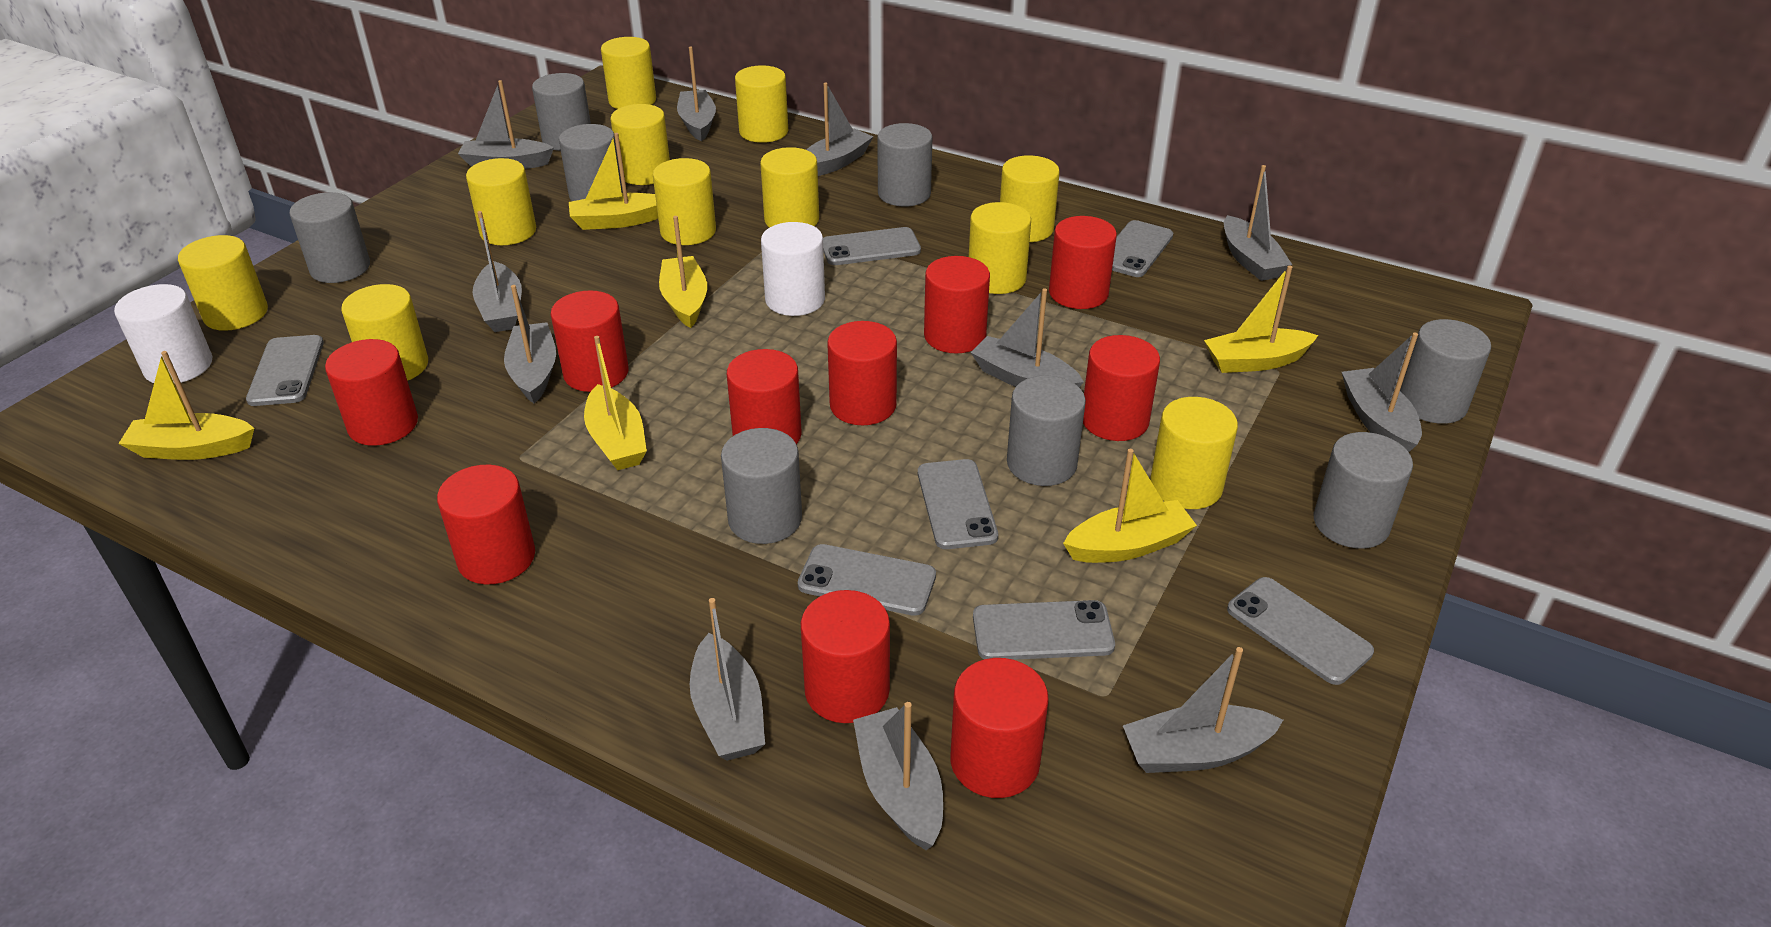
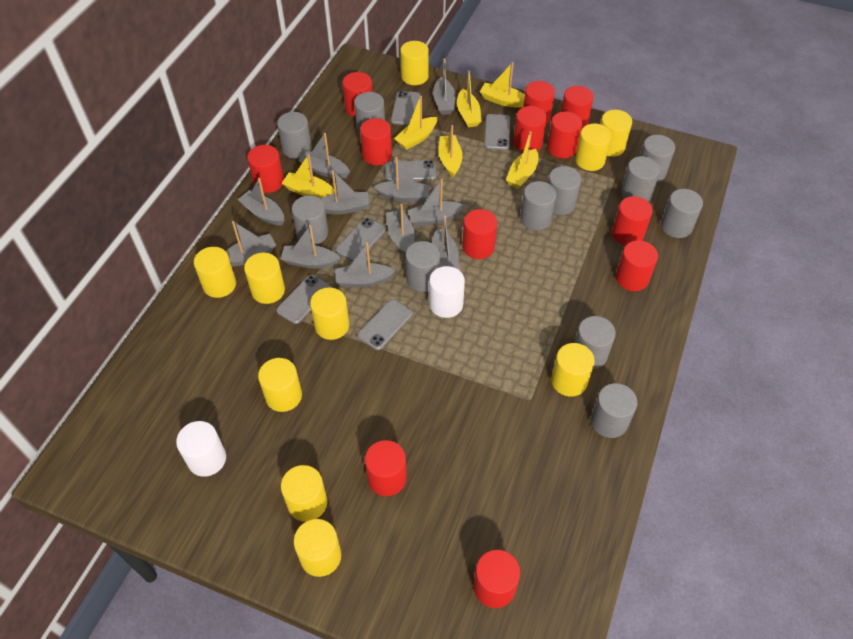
grey cylinder: [289,192,370,283] [532,73,591,151] [559,124,623,201] [721,428,802,544] [877,123,932,207] [1007,376,1086,486] [1314,432,1413,548] [1400,319,1491,424] = 8 -> [277,112,312,159] [292,195,329,245] [354,92,385,135] [406,241,440,292] [520,181,557,231] [548,166,581,215] [574,316,616,369] [591,383,638,438] [621,156,660,202] [640,135,675,182] [661,189,703,238] = 11
grey phone: [246,335,324,406] [798,544,936,616] [823,227,921,265] [918,459,998,549] [973,600,1115,660] [1112,220,1173,277] [1227,577,1374,685] = 7 -> [276,275,331,324] [336,218,386,262] [357,299,413,350] [385,160,436,181] [391,91,420,125] [484,114,510,150] = 6
red cylinder: [325,339,418,446] [437,465,535,584] [551,290,629,392] [727,349,802,445] [801,590,890,723] [827,321,897,425] [924,256,990,353] [951,658,1049,798] [1049,216,1117,309] [1083,335,1160,441] = 10 -> [247,145,284,193] [343,72,372,117] [360,118,392,165] [365,440,407,496] [462,209,497,259] [473,550,520,608] [514,106,547,152] [523,81,555,124] [547,111,582,159] [561,86,594,130] [612,196,653,245] [616,240,658,291] = 12
yellow cylinder: [178,235,268,331] [341,284,428,381] [466,158,536,245] [601,37,656,109] [611,104,670,185] [653,158,716,245] [735,65,788,143] [760,147,819,228] [969,202,1031,294] [1000,155,1060,242] [1150,397,1238,509] = 11 -> [194,247,236,298] [244,253,285,304] [258,358,302,412] [281,465,327,522] [294,519,341,577] [310,288,349,340] [401,41,429,85] [551,343,595,397] [575,124,612,171] [601,110,632,157] = 10

